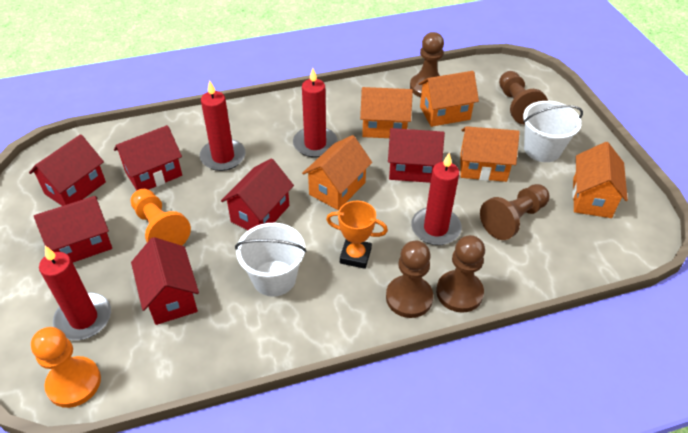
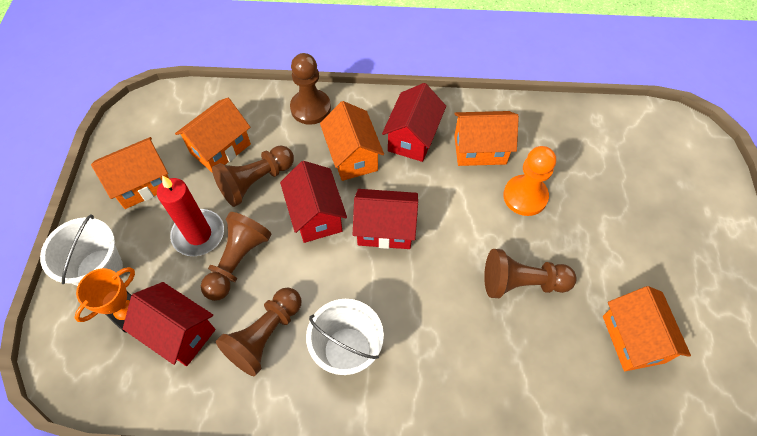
orange pawn: [31,327,101,408] [131,189,191,246] = 2 -> [503,146,556,216] = 1
red candle: [39,246,111,340] [200,80,246,171] [293,68,338,158] [411,153,462,245] = 4 -> [157,175,224,256] = 1
red house: [29,134,106,206] [34,196,112,262] [114,125,182,190] [131,237,199,325] [221,158,294,230] [388,128,445,183] = 6 -> [123,282,215,366] [280,161,347,243] [353,189,418,249] [382,83,446,162] = 4

